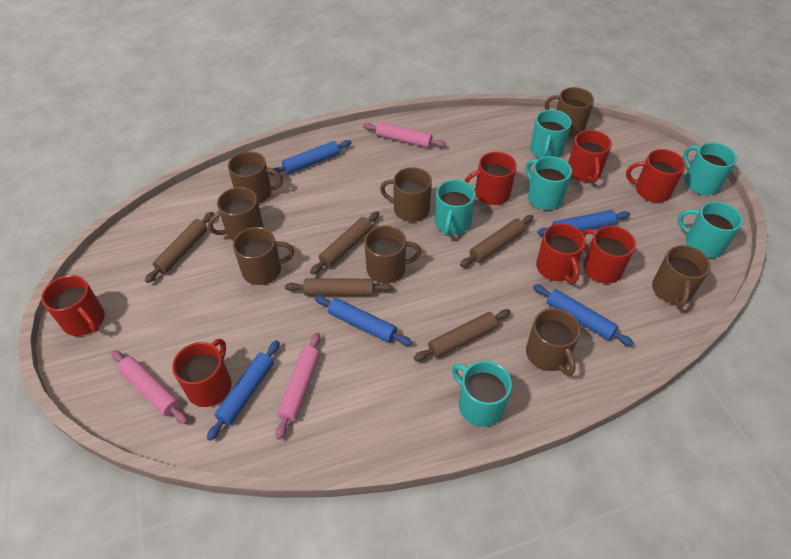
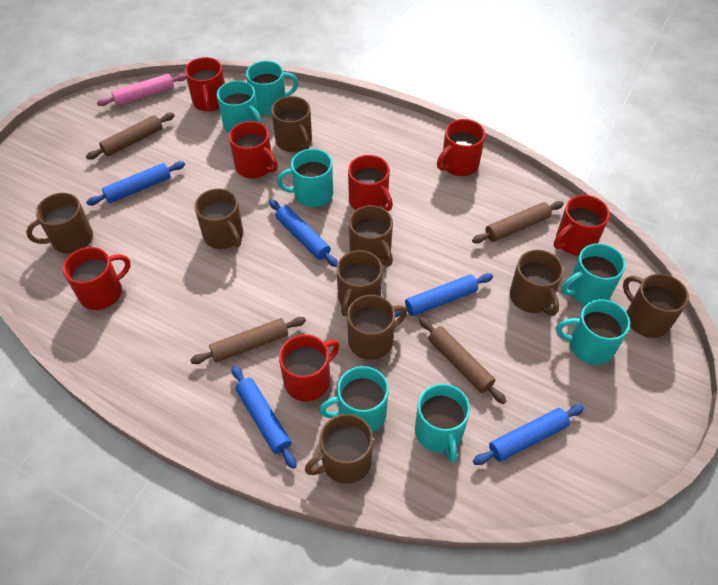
brown mug: [208,187,264,241] [228,151,283,204] [233,227,294,285] [365,225,421,283] [380,167,432,222] [526,308,580,376] [545,87,594,137] [652,245,711,308] = 8 -> [26,193,93,253] [194,188,243,249] [271,96,312,152] [305,414,373,484] [336,250,383,316] [347,295,407,360] [349,205,393,267] [510,250,564,316] [623,273,689,338] = 9
brown rolling pin: [145,212,214,283] [285,278,393,296] [310,211,379,275] [414,309,511,361] [460,215,534,267] = 5 -> [86,113,175,160] [190,317,306,364] [419,317,506,404] [472,201,564,243] = 4
pink rolling pin: [111,350,188,424] [276,333,320,439] [363,122,446,148] = 3 -> [97,73,186,106] = 1
turquoise mug: [435,180,476,236] [452,361,512,427] [526,156,572,210] [530,109,572,158] [678,202,743,258] [683,142,737,195] = 6 -> [217,80,262,133] [246,61,298,115] [277,149,333,207] [319,366,389,432] [415,384,470,463] [556,299,630,365] [561,243,626,305] = 7

